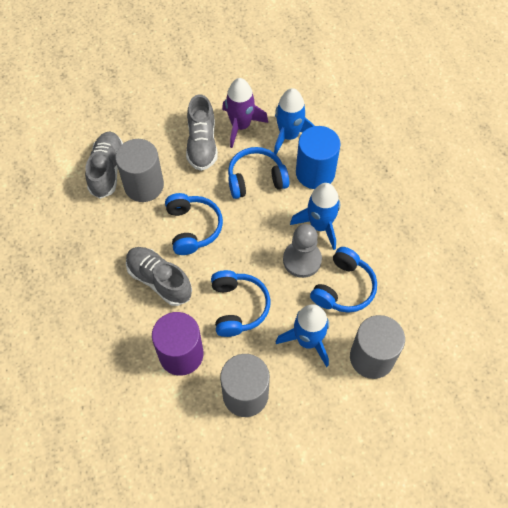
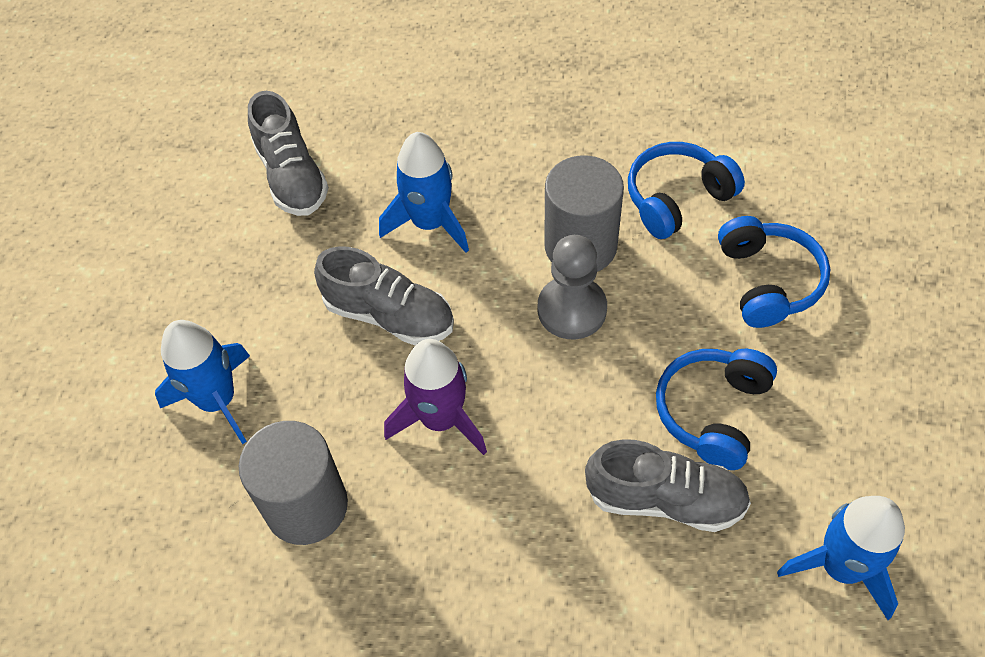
blue cylinder: [296,126,341,189] = 1 -> none = 0
blue headphones: [165,193,223,255] [211,270,270,337] [228,147,289,199] [310,247,377,313] = 4 -> [628,142,745,239] [656,349,777,470] [718,216,830,328] = 3
grey cylinder: [115,139,164,202] [220,354,270,417] [350,315,405,379] = 3 -> [239,421,348,545] [544,155,624,272] = 2
purple cylinder: [152,312,203,376] = 1 -> none = 0

